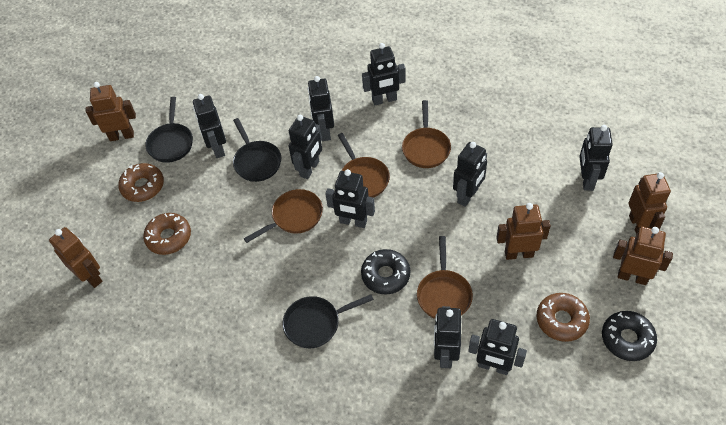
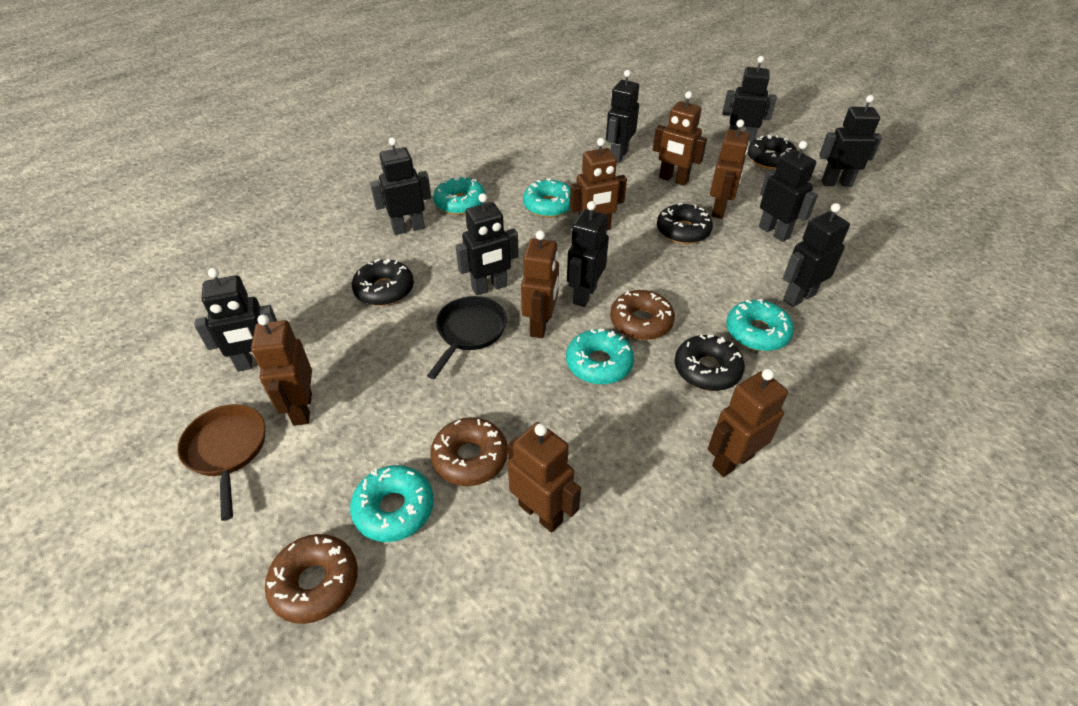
black donut: [361,249,410,295] [602,311,657,361] = 2 -> [352,258,414,306] [657,203,713,244] [675,335,745,391] [748,135,797,169] = 4
black pan: [145,97,193,163] [233,118,281,182] [283,294,374,348] = 3 -> [427,296,507,379] = 1
brown pan: [244,189,323,243] [338,133,390,198] [402,100,451,168] [417,236,473,319] = 4 -> [177,404,265,521] = 1
brown robot: [49,227,102,288] [86,82,136,141] [496,203,551,260] [613,227,673,285] [628,172,671,234] = 5 -> [251,315,312,426] [508,422,581,533] [521,230,559,338] [570,138,627,230] [653,91,707,186] [708,369,788,477] [710,119,750,219] = 7
turquoise donut: none = 0 -> [350,465,434,542] [433,176,486,215] [523,178,570,217] [566,329,634,385] [726,299,794,351] = 5

